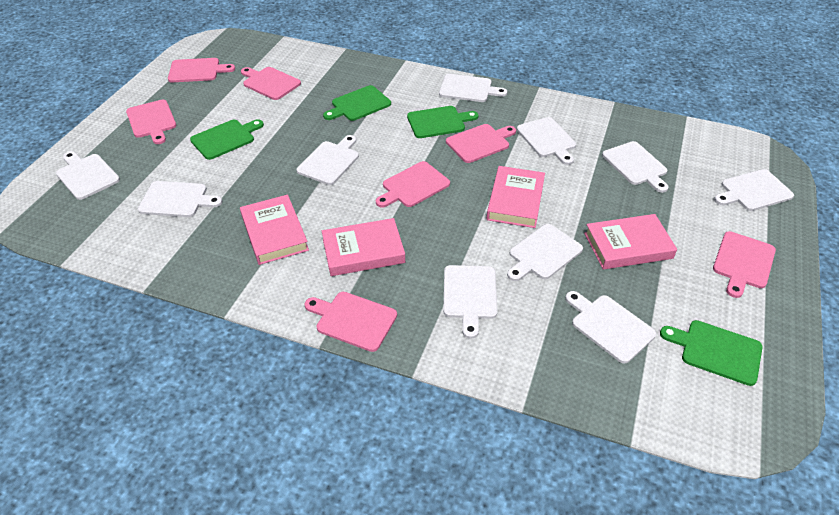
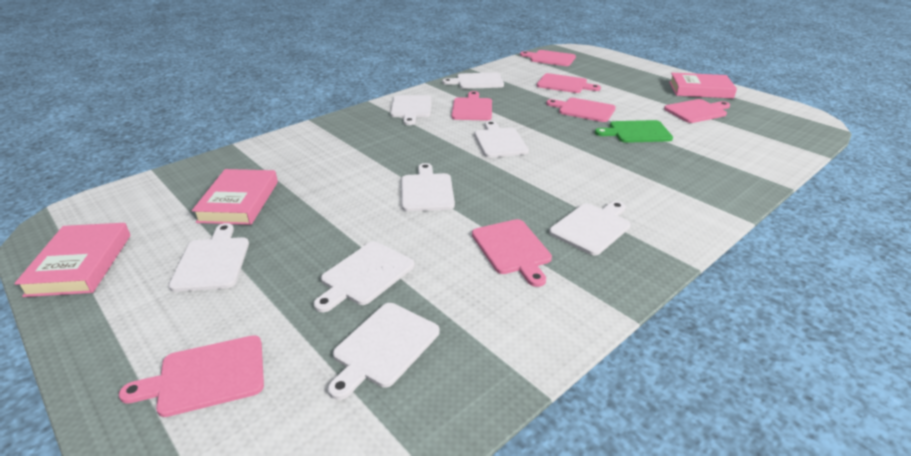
green cutting board: [190,119,264,160] [323,85,391,121] [407,106,478,138] [660,320,763,386] = 4 -> [595,120,673,143] = 1
pink book: [240,195,309,265] [322,218,405,276] [487,166,545,228] [584,214,677,269] = 4 -> [14,223,131,297] [192,169,278,225] [669,73,737,99] = 3
white cutting board: [56,151,120,200] [138,181,222,217] [296,135,359,185] [439,74,507,102] [443,265,497,339] [507,224,583,281] [517,117,576,165] [565,291,656,363] [602,141,669,193] [714,169,794,211] = 10 -> [169,223,249,292] [314,241,414,312] [328,303,440,400] [391,95,431,125] [401,163,455,212] [442,72,504,89] [474,121,529,158] [549,201,631,255] = 8

